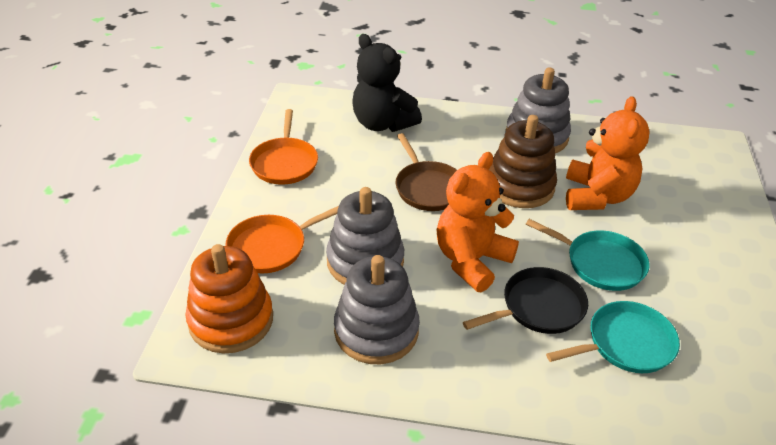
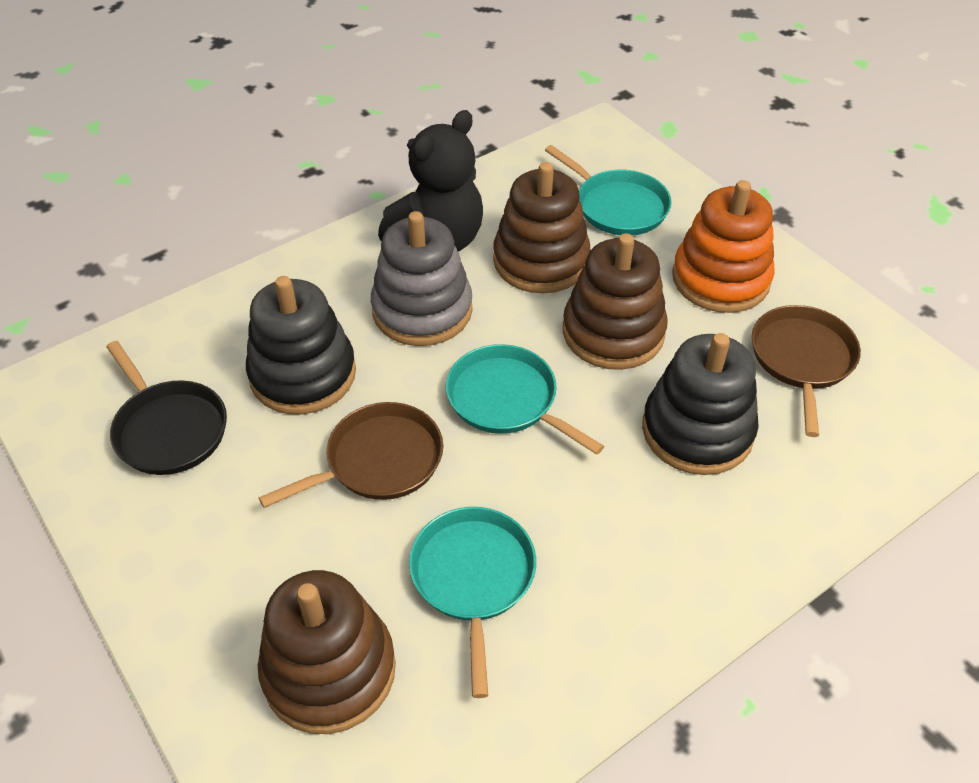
black stacking toy: none = 0 -> [246,276,356,415] [642,333,759,475] = 2
brown pan: [396,133,457,211] = 1 -> [259,402,443,508] [752,305,861,437] = 2
brown stacking toy: [488,115,557,208] = 1 -> [258,570,396,734] [493,162,590,294] [563,233,668,370] = 3
grey stacking toy: [326,187,404,285] [334,255,420,364] [505,67,571,153] = 3 -> [371,211,473,346] = 1
orange pan: [226,206,339,273] [249,109,318,185] = 2 -> none = 0
orange teddy bear: [437,152,519,292] [566,96,650,210] = 2 -> none = 0
turquoise pan: [526,219,650,291] [546,301,680,373] = 2 -> [409,507,536,698] [446,344,604,455] [545,145,672,235] = 3

